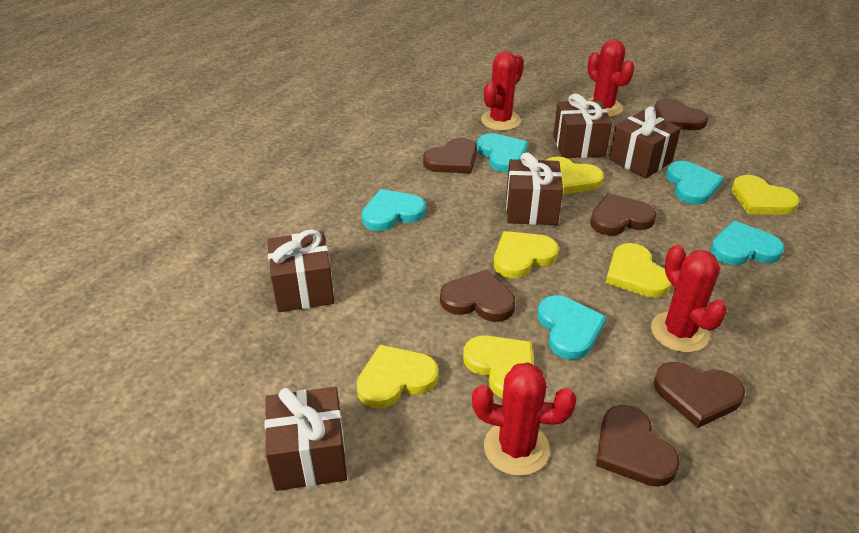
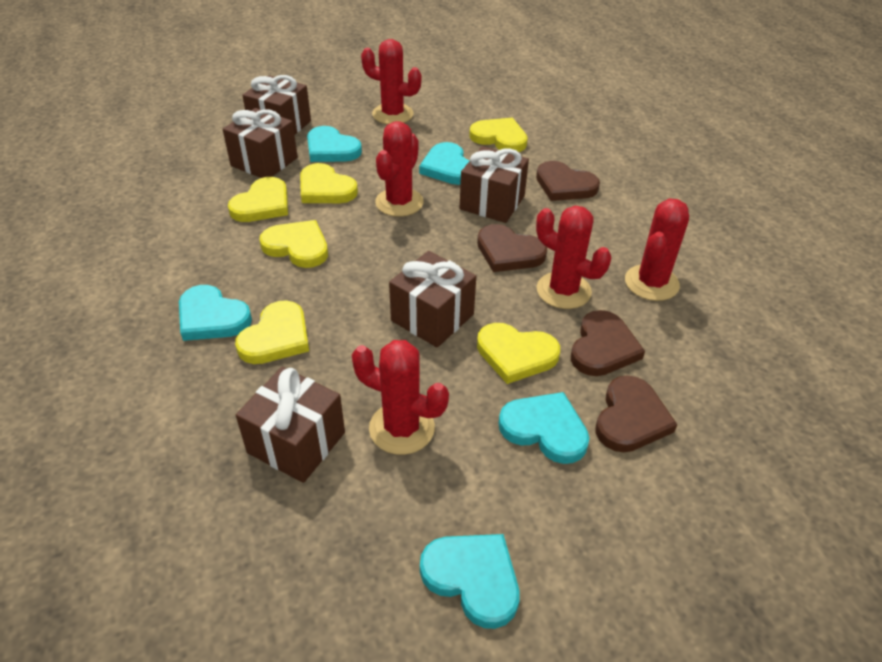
brown heart: [423,138,477,173] [440,269,515,322] [590,193,656,235] [596,405,680,487] [654,98,708,130] [654,362,745,428] = 6 -> [477,224,547,272] [536,161,600,201] [571,310,645,376] [595,375,678,452] = 4
red cactus: [472,362,577,476] [481,51,524,131] [586,39,634,117] [651,244,727,353] = 4 -> [352,340,449,455] [361,39,421,124] [375,121,424,217] [536,206,611,309] [625,199,689,301] = 5

